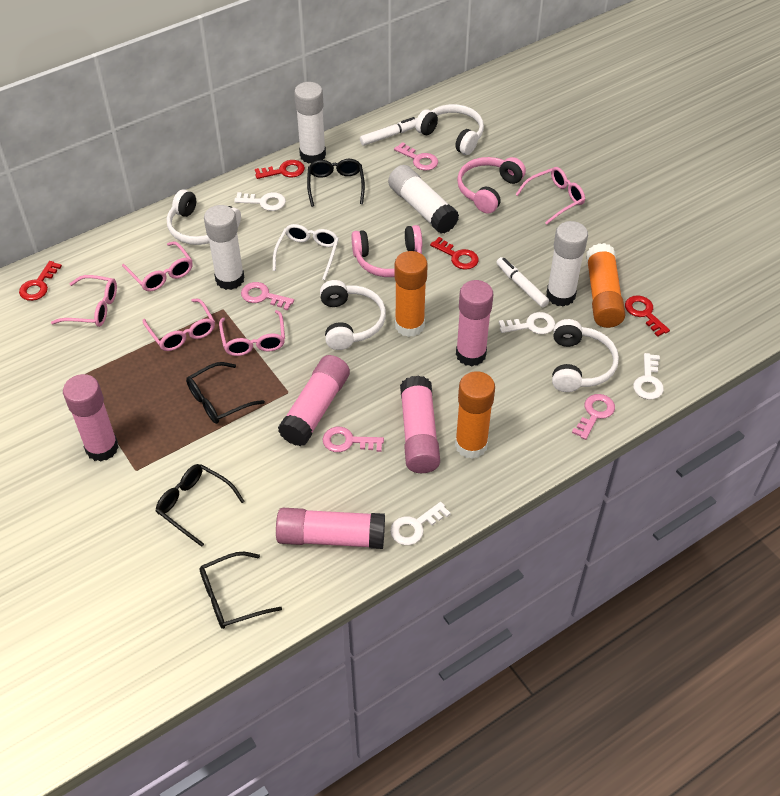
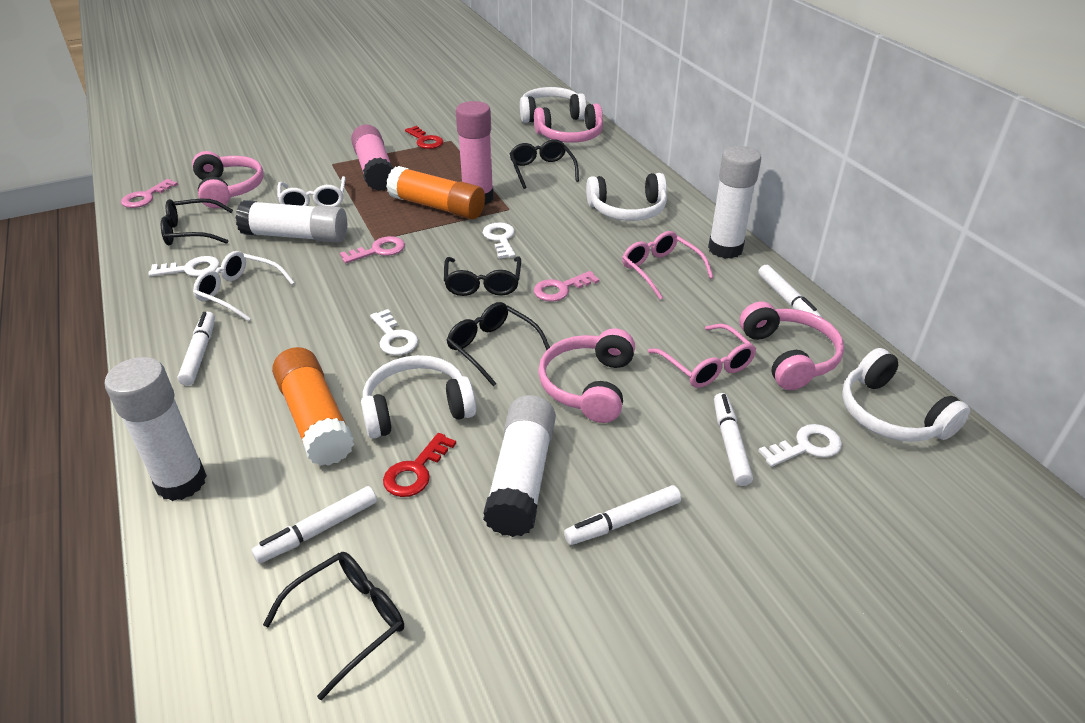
black glasses: [156,464,245,547] [186,362,265,424] [199,552,282,629] [307,159,365,207] = 4 -> [161,199,233,245] [263,552,404,700] [444,256,521,296] [446,302,550,386] [509,139,579,189] = 5
orange glue stick: [395,251,428,337] [455,371,495,459] [586,243,625,328] = 3 -> [272,347,354,466] [386,166,485,219] = 2
pink glasses: [51,275,117,327] [122,241,193,292] [143,299,215,351] [219,310,285,356] [515,167,585,225] = 5 -> [622,231,714,300] [648,324,756,388] = 2
pink glue stick: [63,374,119,462] [276,508,385,549] [278,355,350,446] [400,376,440,473] [456,280,493,367] = 5 -> [351,125,394,191] [456,101,494,205] = 2
pink headphones: [351,225,422,277] [457,157,526,214] = 2 -> [192,151,264,208] [534,103,603,143] [538,328,635,423] [740,302,844,390] = 4
pink key: [241,282,294,310] [323,427,384,452] [394,142,438,171] [572,394,615,440] = 4 -> [121,179,178,208] [340,236,405,263] [534,271,600,302] = 3
red key: [19,261,62,301] [255,160,305,179] [430,237,479,270] [625,295,670,337] = 4 -> [383,433,456,497] [405,126,443,149] = 2
white glasses: [273,224,339,280] = 1 -> [193,251,295,322] [277,176,346,207] = 2
white marker: [360,117,417,146] [496,257,549,308] = 2 -> [177,312,215,386] [252,486,377,563] [564,485,681,545] [714,393,753,486] [758,265,822,317] = 5

